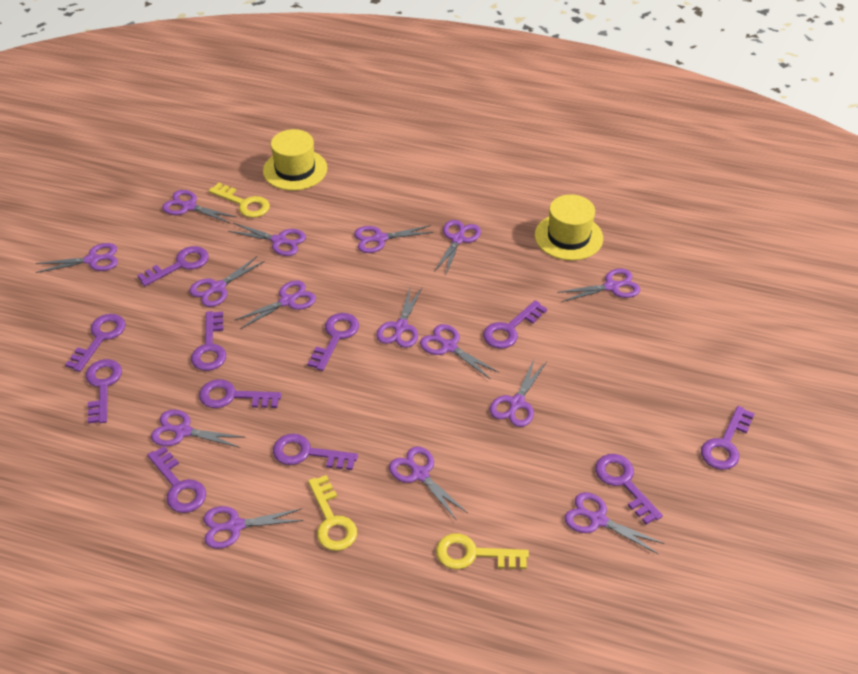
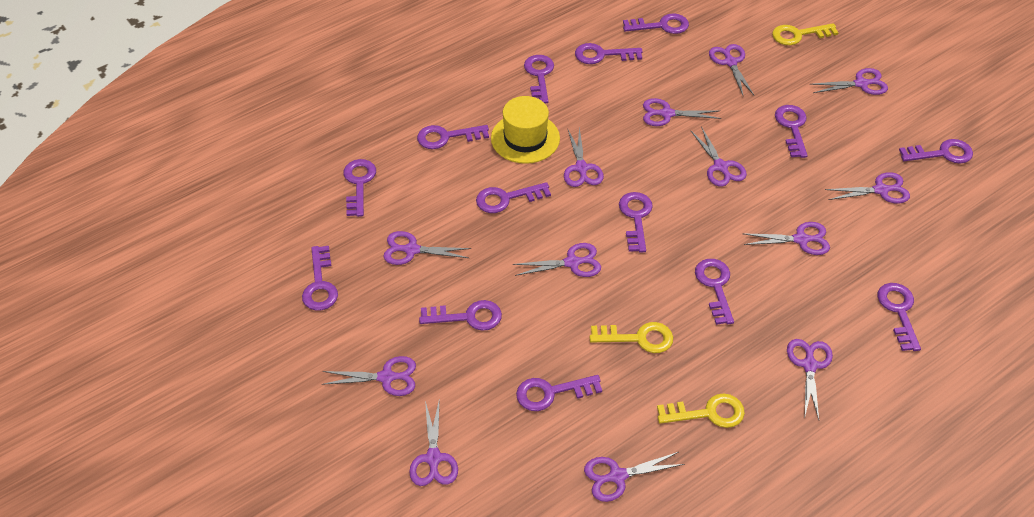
purple key: [65,314,126,372] [86,359,122,424] [137,246,209,286] [147,446,206,513] [191,311,226,371] [199,379,282,408] [273,434,358,470] [307,313,359,371] [483,300,547,349] [595,454,663,525] [701,406,754,470] = 11 -> [302,246,338,310] [344,159,376,217] [417,125,489,149] [419,300,502,331] [476,182,551,213] [516,375,602,411] [524,55,554,103] [575,43,643,64] [619,192,653,252] [623,13,689,34] [695,259,734,325] [775,105,808,158] [877,283,921,351] [899,139,973,163] = 14
purple scissors: [36,243,118,273] [151,410,245,448] [162,190,237,224] [189,256,265,307] [204,506,304,549] [228,223,306,256] [234,280,316,329] [354,225,434,253] [376,288,422,348] [389,446,468,521] [420,324,499,380] [434,220,481,274] [490,360,546,427] [557,269,640,302] [565,492,665,555] = 15 -> [322,356,416,396] [383,231,471,265] [409,398,458,486] [513,243,601,277] [564,127,604,187] [584,452,685,502] [643,98,721,126] [691,126,747,187] [709,44,754,97] [742,222,830,255] [787,339,833,420] [810,68,888,95] [825,172,910,204] = 13
yellow hat: [263,129,327,191] [535,194,603,260] = 2 -> [491,96,560,164] = 1

